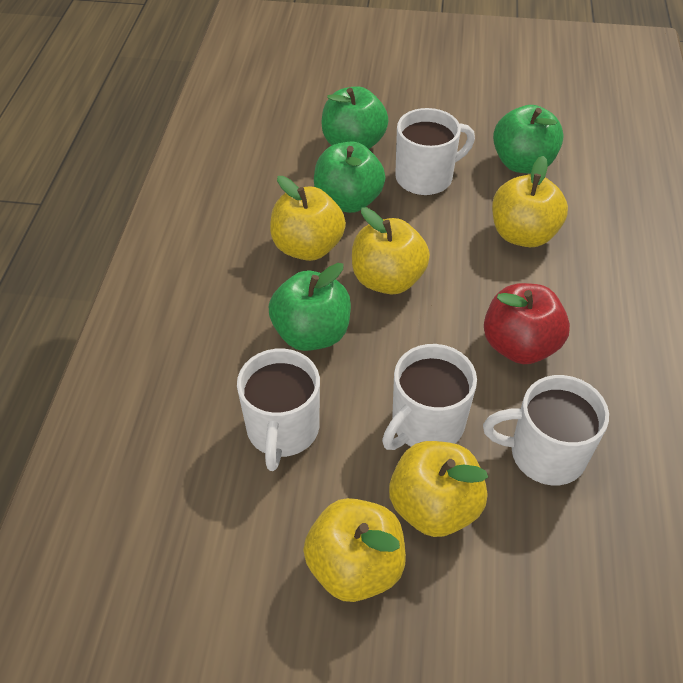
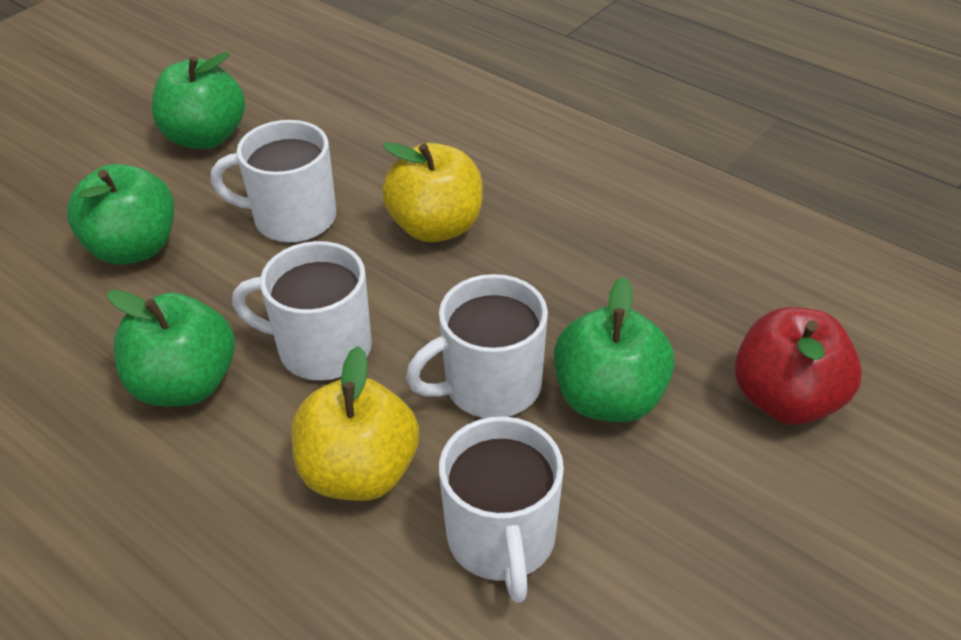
yellow apple: [270,176,346,261] [303,498,406,602] [352,207,430,294] [389,441,488,537] [492,156,568,247] = 5 -> [292,346,419,501] [382,142,483,242] = 2

